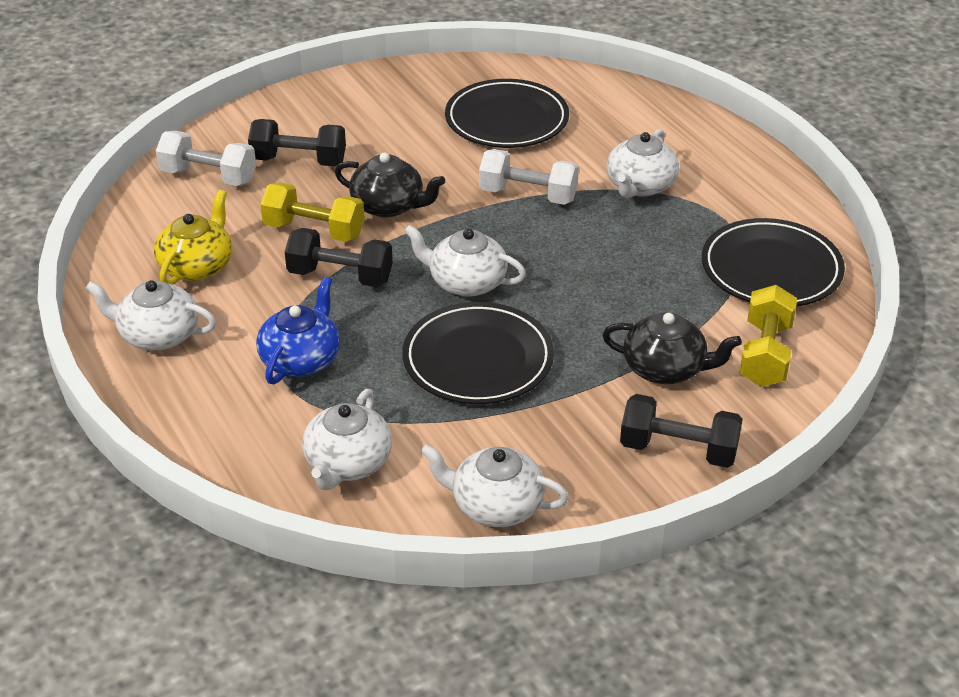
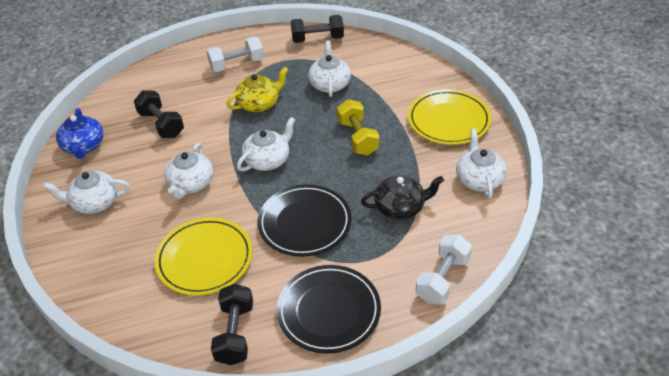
black plate: [402,302,554,404] [445,79,569,148] [702,218,845,306] = 3 -> [258,184,351,257] [276,265,381,354] = 2
black teapot: [335,153,445,218] [602,312,742,384] = 2 -> [361,175,444,220] = 1
yellow dumbbell: [260,182,365,242] [739,285,797,387] = 2 -> [337,99,379,155] = 1
yellow plate: none = 0 -> [154,218,253,296] [408,89,491,145] = 2

